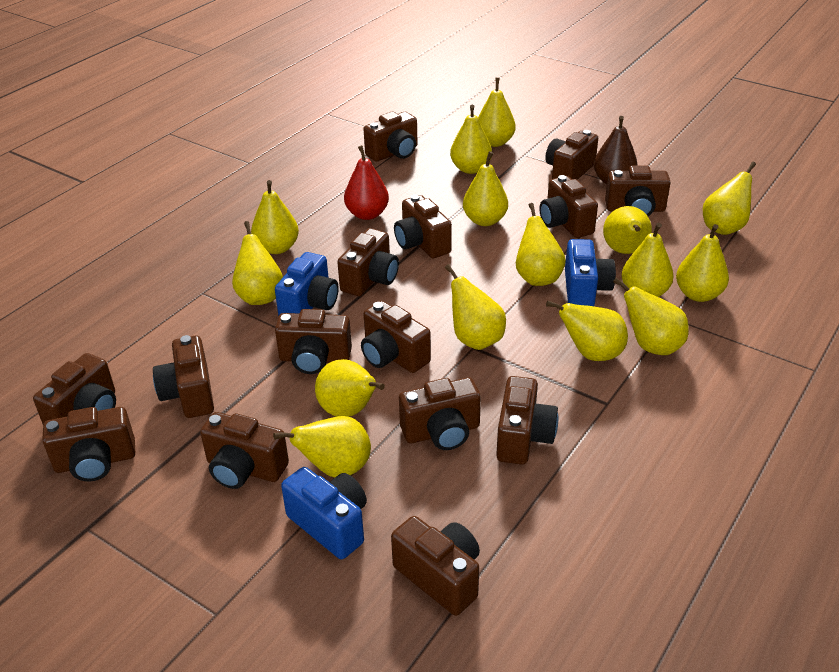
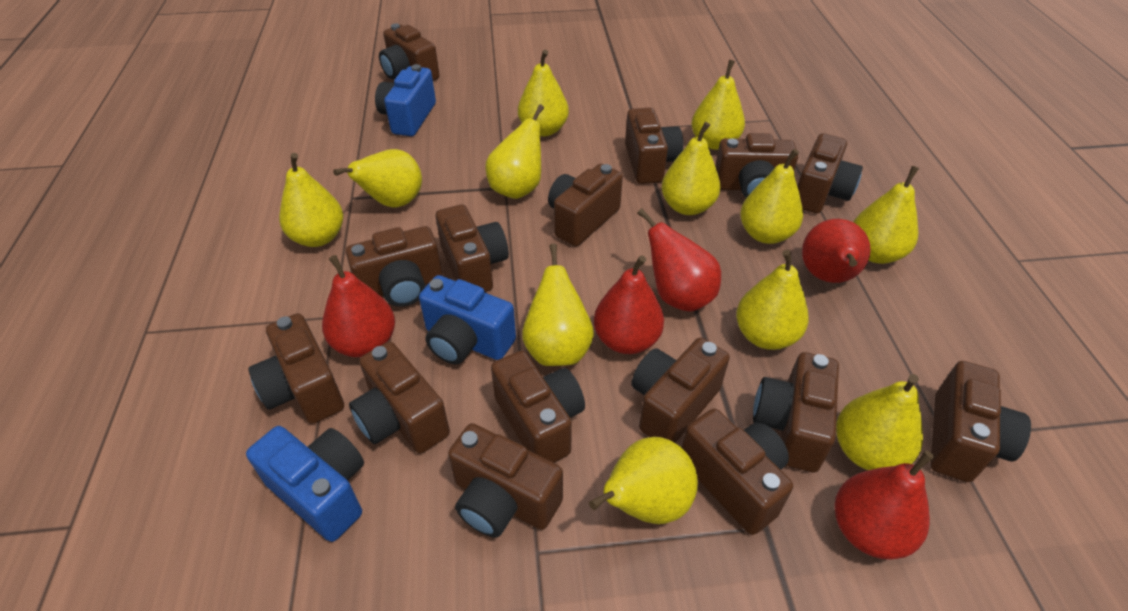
brown pear: [594,116,637,184] = 1 -> none = 0
red pear: [344,145,389,220] = 1 -> [322,255,395,357] [594,255,664,354] [637,208,721,312] [802,219,871,283] [834,450,934,560] = 5
yellow pear: [232,221,283,305] [251,180,299,254] [273,416,371,477] [315,359,385,417] [445,264,506,350] [450,105,492,174] [463,151,508,226] [478,78,516,147] [516,203,566,286] [546,301,628,361] [603,206,652,254] [613,278,689,355] [622,223,674,297] [676,224,729,302] [703,162,756,235] = 15 -> [279,153,343,247] [333,149,422,207] [485,105,544,199] [518,50,569,137] [522,244,594,366] [589,437,698,524] [661,122,721,215] [691,60,745,150] [736,250,809,350] [740,149,803,244] [836,374,923,470] [854,166,919,264] = 12

